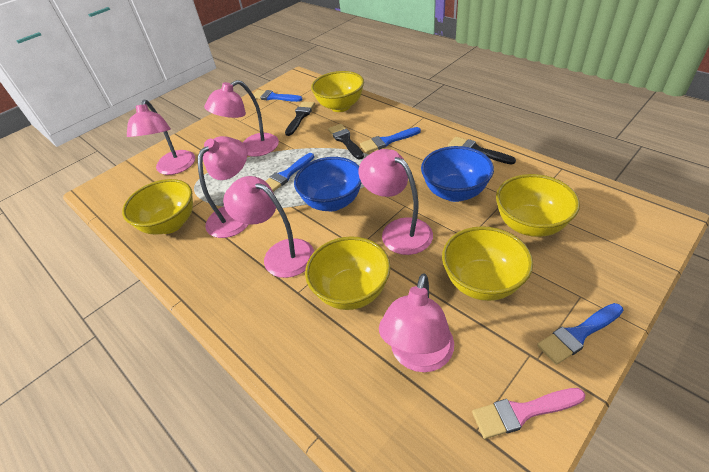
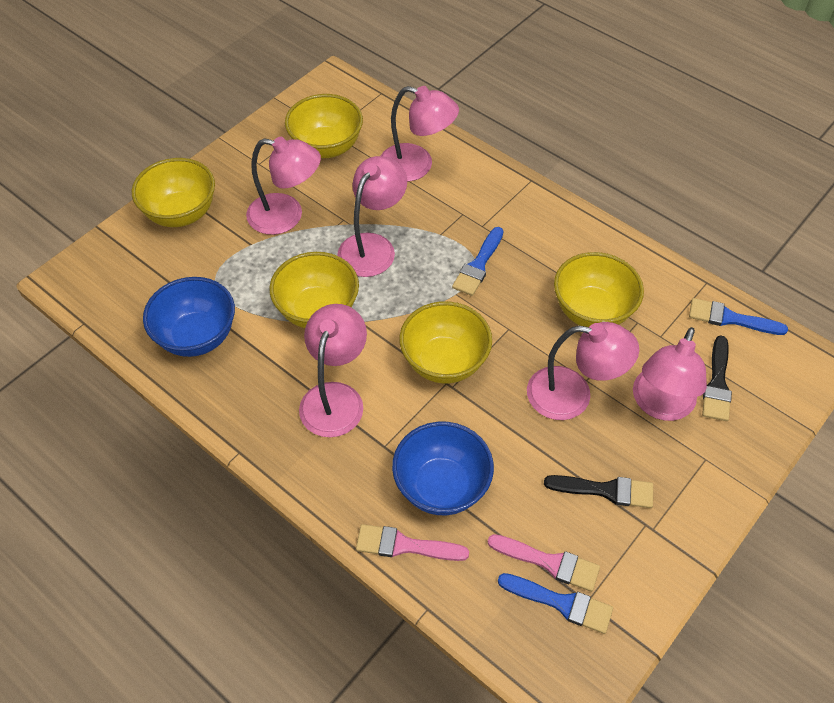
black brush: [285,101,315,136] [328,124,364,159] [448,137,516,165] = 3 -> [544,475,653,508] [702,335,732,421] = 2
blue brush: [253,90,303,102] [265,153,314,192] [360,127,421,153] [537,303,623,365] = 4 -> [452,227,504,296] [498,573,613,634] [689,298,788,335] = 3
pink brush: [472,388,585,439] = 1 -> [356,524,469,561] [488,534,600,592] = 2

